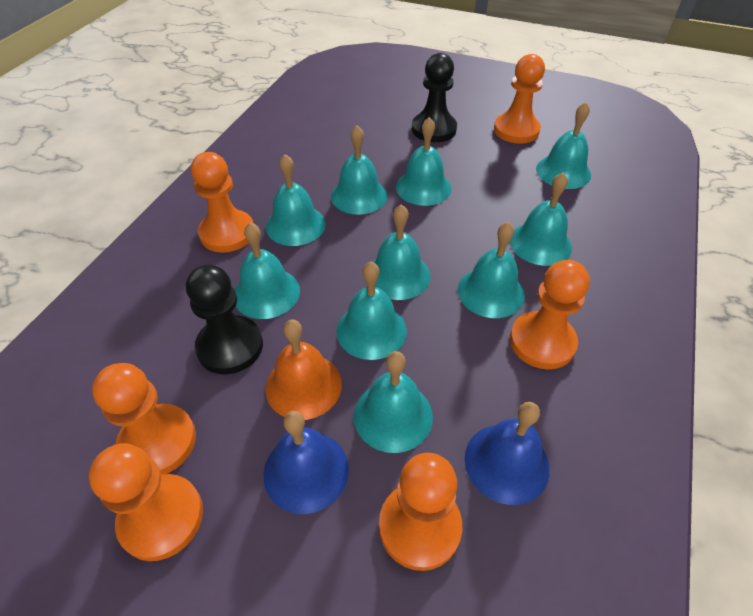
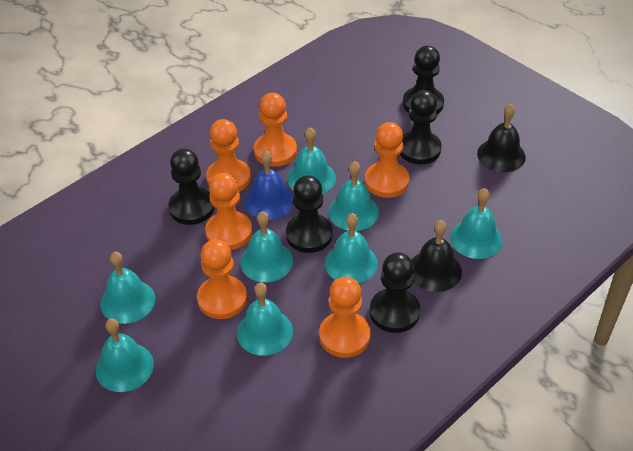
black bell: none = 0 -> [412,220,462,292] [477,104,526,172] = 2
black pawn: [186,264,263,374] [412,53,457,142] = 2 -> [168,149,214,225] [286,175,333,253] [370,252,420,333] [400,90,442,164] [403,46,444,114] = 5
blue bell: [263,411,349,514] [465,402,550,505] = 2 -> [245,151,294,220] = 1
orange bell: [265,319,342,420] = 1 -> none = 0
turquoise bell: [235,223,300,319] [266,154,325,246] [331,125,387,215] [336,261,407,360] [354,351,433,453] [373,205,431,300] [396,117,451,206] [458,222,525,318] [510,172,572,266] [536,102,591,189] = 10 -> [96,318,154,392] [100,252,155,324] [237,283,293,356] [240,211,293,282] [287,127,336,194] [325,213,378,283] [328,161,379,231] [450,188,503,259] = 8

